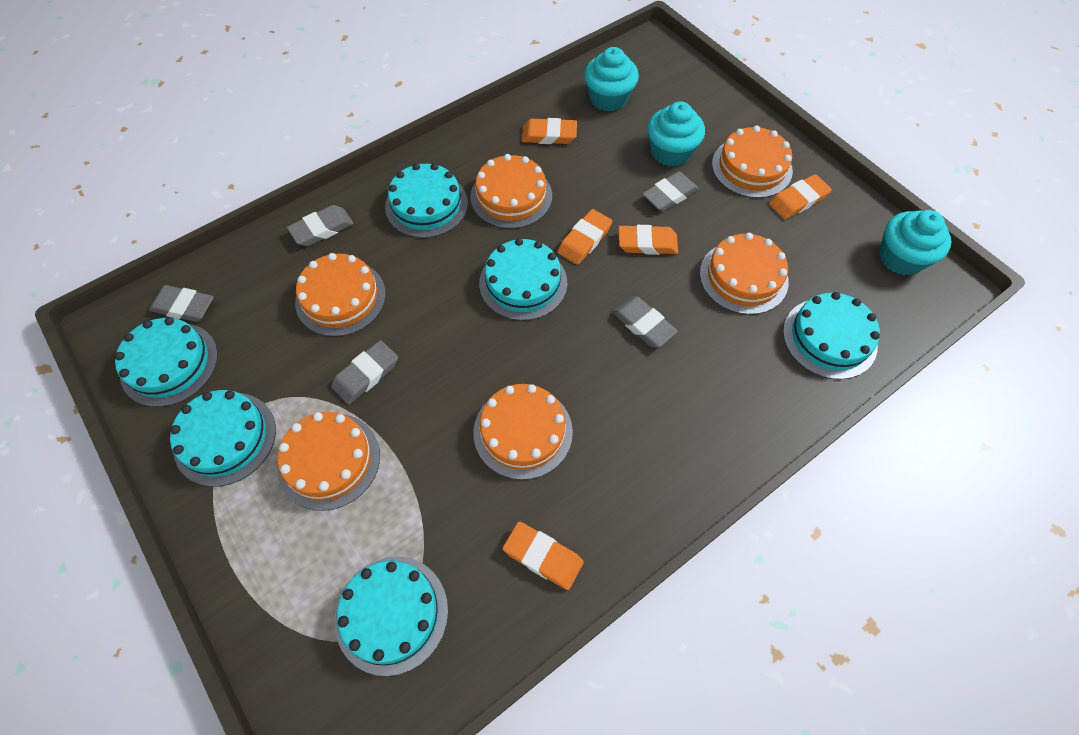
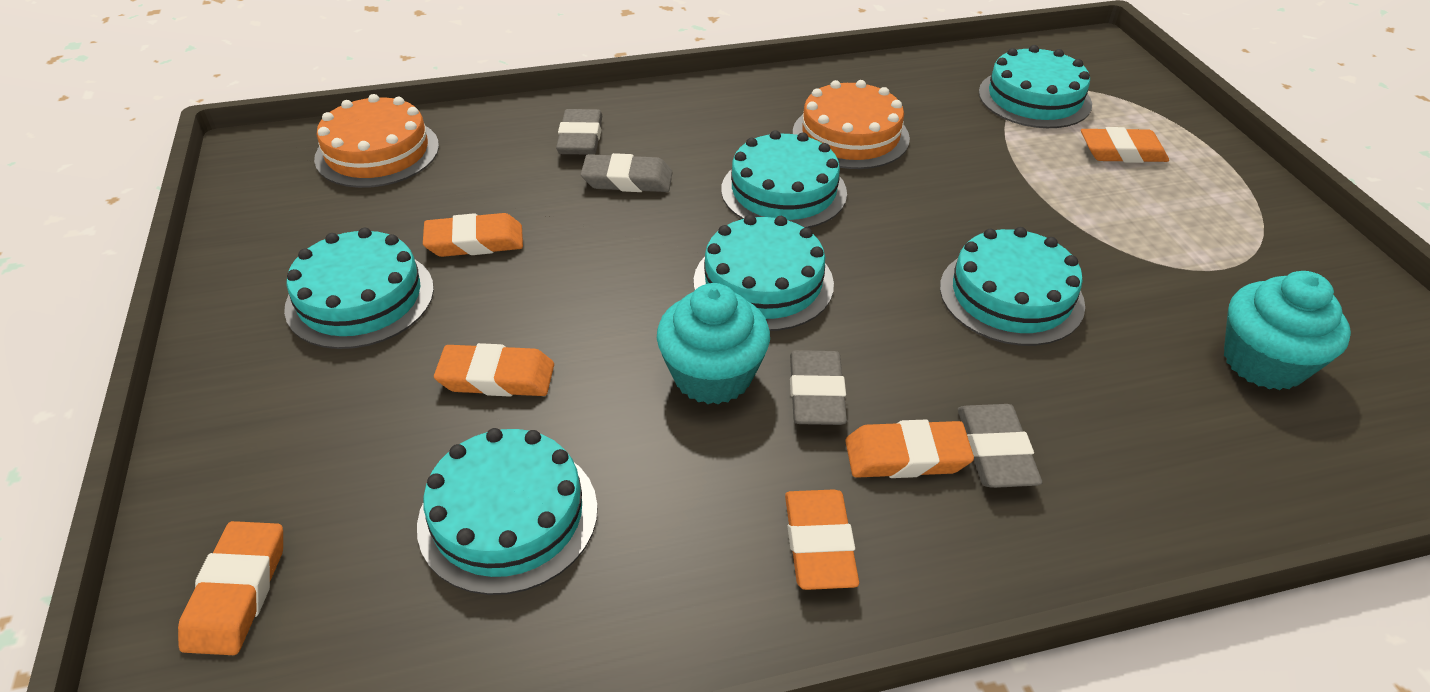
grey eraser: [149,285,214,322] [287,205,354,246] [331,340,398,404] [612,296,678,347] [642,171,699,212] = 5 -> [556,109,602,155] [581,153,673,192] [790,350,847,425] [958,404,1042,488] = 4
orange cake: [277,412,380,511] [295,253,386,337] [470,154,552,229] [473,384,573,480] [700,233,789,315] [712,126,793,198] = 6 -> [314,94,439,188] [793,80,910,169] = 2
orange eraser: [503,521,584,590] [522,118,577,144] [558,209,612,265] [618,225,678,255] [769,174,832,219] = 5 -> [178,521,283,655] [423,213,523,257] [434,343,554,397] [785,489,859,590] [845,420,974,478] [1081,127,1169,163] = 6
turquoise cupcake: [584,47,639,112] [648,101,705,167] [879,210,951,275] = 3 -> [657,283,770,404] [1224,271,1351,390] = 2

